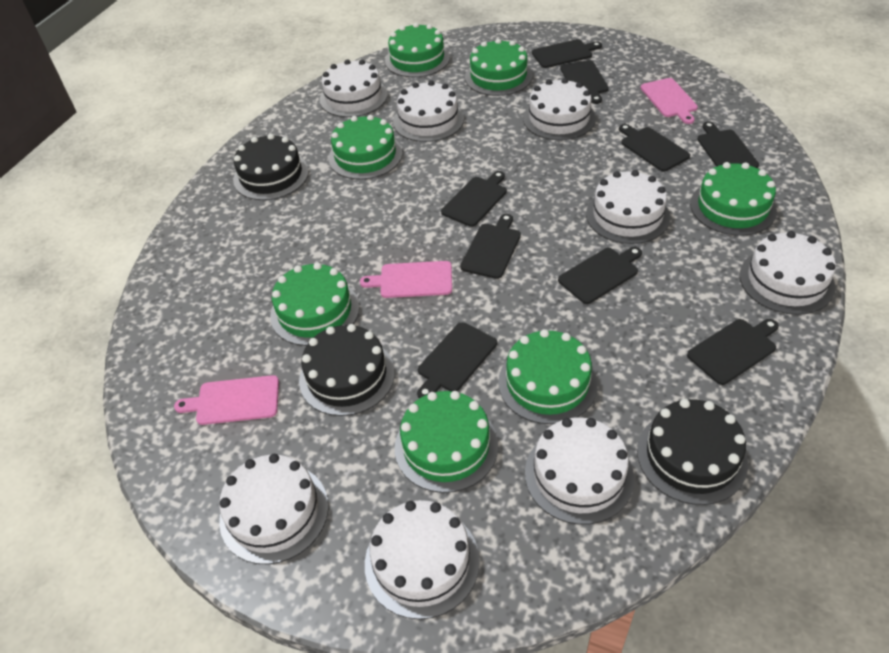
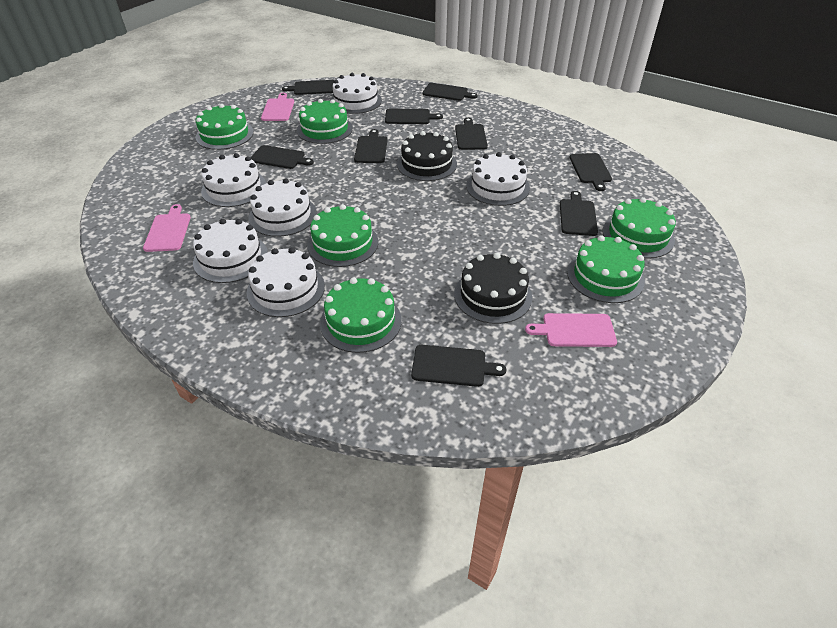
black cake: [233,134,309,200] [299,324,395,416] [637,399,748,505] = 3 -> [397,131,457,181] [454,253,532,324] = 2
green cake: [270,262,359,346] [329,115,402,180] [385,23,450,77] [395,391,498,493] [465,39,533,96] [498,329,598,424] [690,162,777,236] = 7 -> [196,104,254,150] [297,99,353,144] [307,204,379,267] [320,277,402,353] [567,235,645,303] [602,197,676,259] = 6
white cake: [219,454,328,564] [320,59,388,117] [365,500,480,619] [393,80,464,142] [523,78,596,140] [525,417,634,525] [586,170,670,244] [739,231,836,315] = 8 -> [193,219,268,283] [201,153,266,207] [247,247,325,317] [248,179,317,237] [330,73,382,114] [466,152,530,206] = 6

